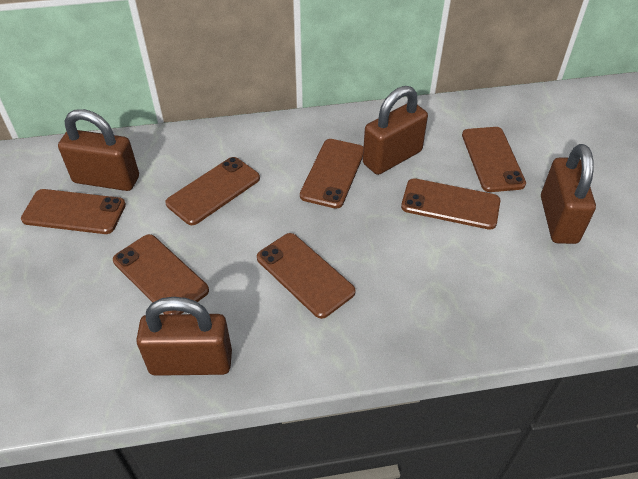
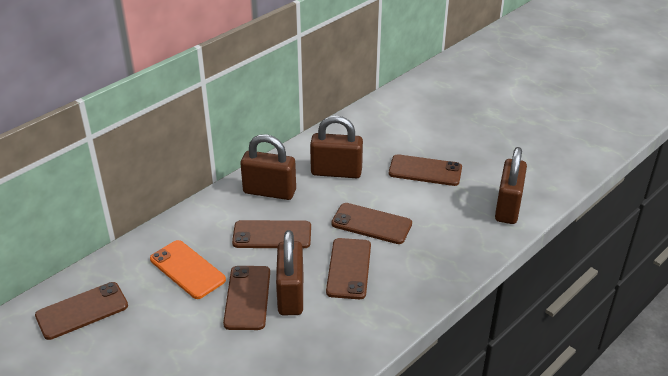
brown phone: [21,189,126,234] [113,234,209,314] [165,157,260,225] [257,233,356,319] [300,139,363,209] [401,178,500,230] [462,127,526,192] = 7 -> [35,282,128,340] [223,266,270,330] [232,220,311,248] [326,238,371,299] [331,203,412,244] [389,154,462,186] = 6
orange phone: none = 0 -> [150,240,226,299] = 1

